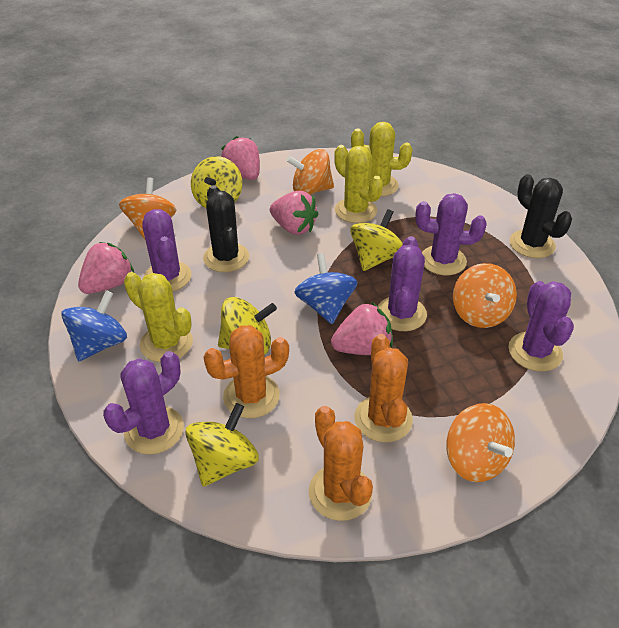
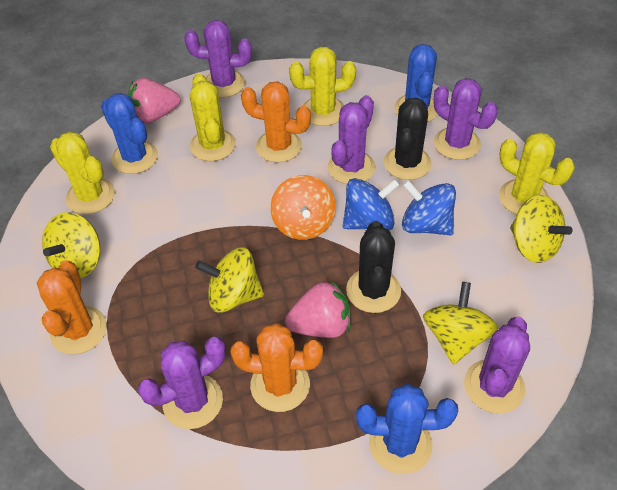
blue cactus: none = 0 -> [101,93,158,174] [356,384,458,474] [394,44,438,122] = 3
orange spinning top: [119,177,177,239] [286,149,334,195] [446,403,515,482] [453,263,517,328] = 4 -> [270,175,336,240] = 1
pink strawberry: [78,242,134,294] [221,136,260,180] [270,191,319,235] [331,302,393,355] = 4 -> [128,78,181,123] [285,280,351,338] = 2
yellow cactus: [124,272,193,362] [334,145,383,223] [351,122,412,197] = 3 -> [50,132,115,214] [190,73,236,161] [289,47,356,126] [499,132,575,215] = 4

